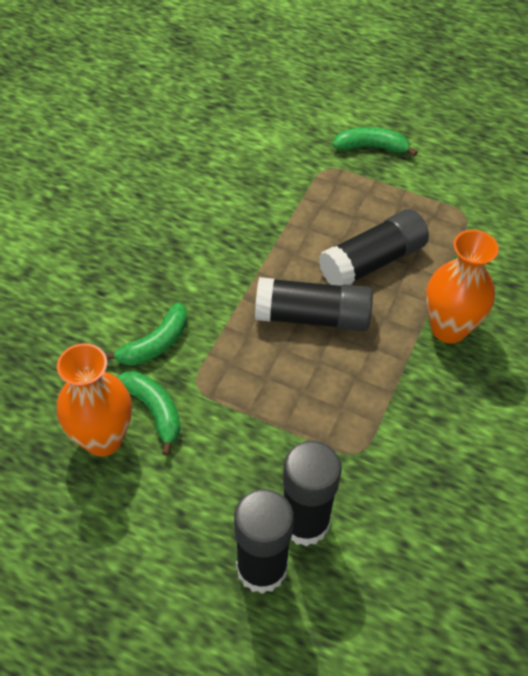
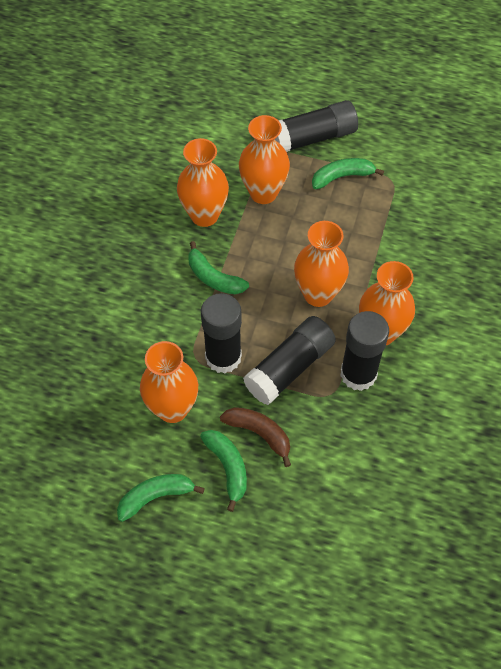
brown banana: none = 0 -> [220,407,291,467] = 1
green banana: [105,302,187,366] [116,371,181,456] [333,127,418,157] = 3 -> [117,474,205,522] [188,241,249,294] [200,430,247,512] [312,158,384,189] = 4
orange vase: [57,343,132,456] [426,230,499,343] = 2 -> [140,341,198,423] [177,138,229,227] [239,115,290,204] [294,221,349,307] [359,261,415,345] = 5

